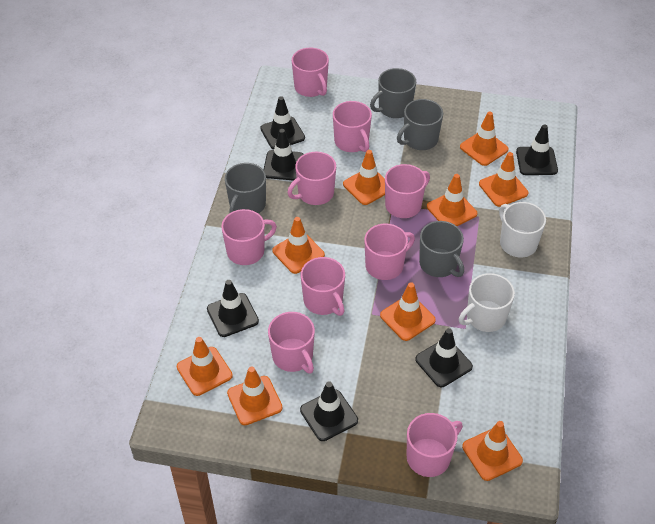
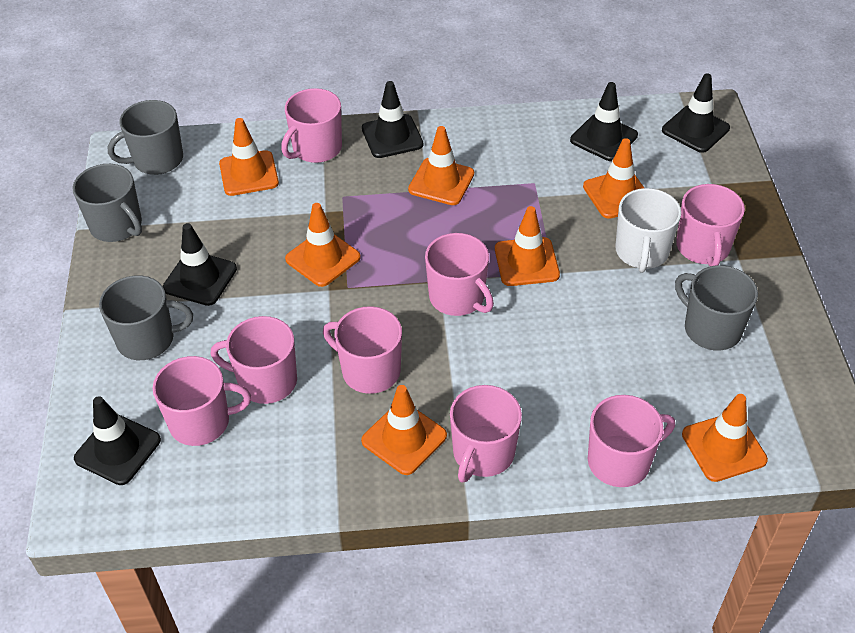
black traffic cone: [207,280,259,337] [260,96,305,149] [263,129,304,181] [300,382,358,441] [415,328,473,387] [516,124,558,175] = 6 -> [74,396,161,485] [163,223,237,306] [362,81,423,158] [570,82,638,161] [662,73,730,153] = 5
orange traffic cone: [177,337,233,396] [227,367,283,425] [272,217,325,274] [343,150,385,205] [380,282,436,341] [427,174,477,226] [460,111,509,166] [462,421,523,481] [479,152,528,207] = 9 -> [219,118,279,196] [285,203,361,287] [361,385,447,475] [408,126,474,205] [495,206,560,286] [583,138,644,219] [682,394,768,482] = 7
pink mug: [221,209,277,265] [268,312,315,373] [288,152,336,205] [292,48,329,97] [301,257,345,316] [333,101,372,152] [364,224,415,280] [385,164,430,218] [407,413,463,477] = 9 -> [153,356,251,446] [210,316,297,404] [281,88,342,163] [323,306,402,394] [425,233,494,316] [450,385,522,483] [588,395,675,487] [676,184,745,266] = 8
white mug: [459,273,515,332] [499,202,546,258] = 2 -> [615,188,681,273] = 1

